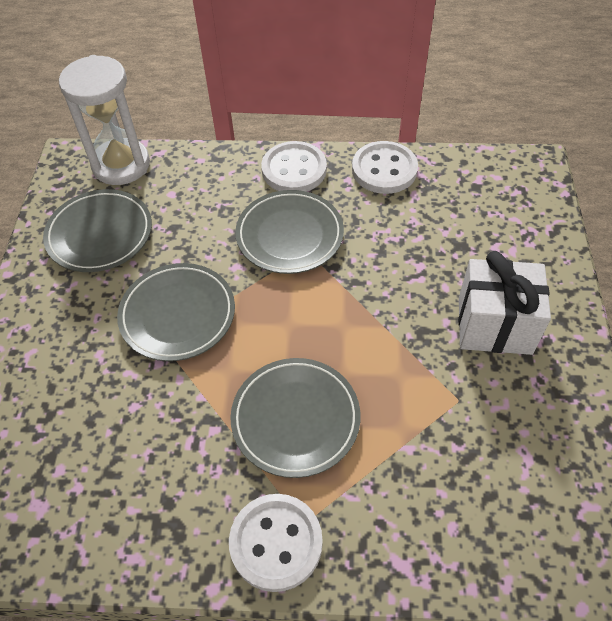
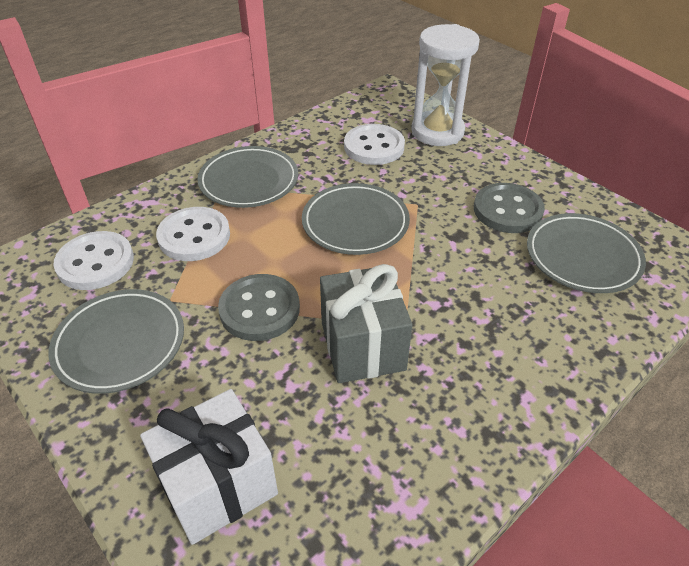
grey button: none = 0 -> [218,274,300,341] [474,183,545,233] = 2
grey gift: none = 0 -> [320,264,413,383] = 1

